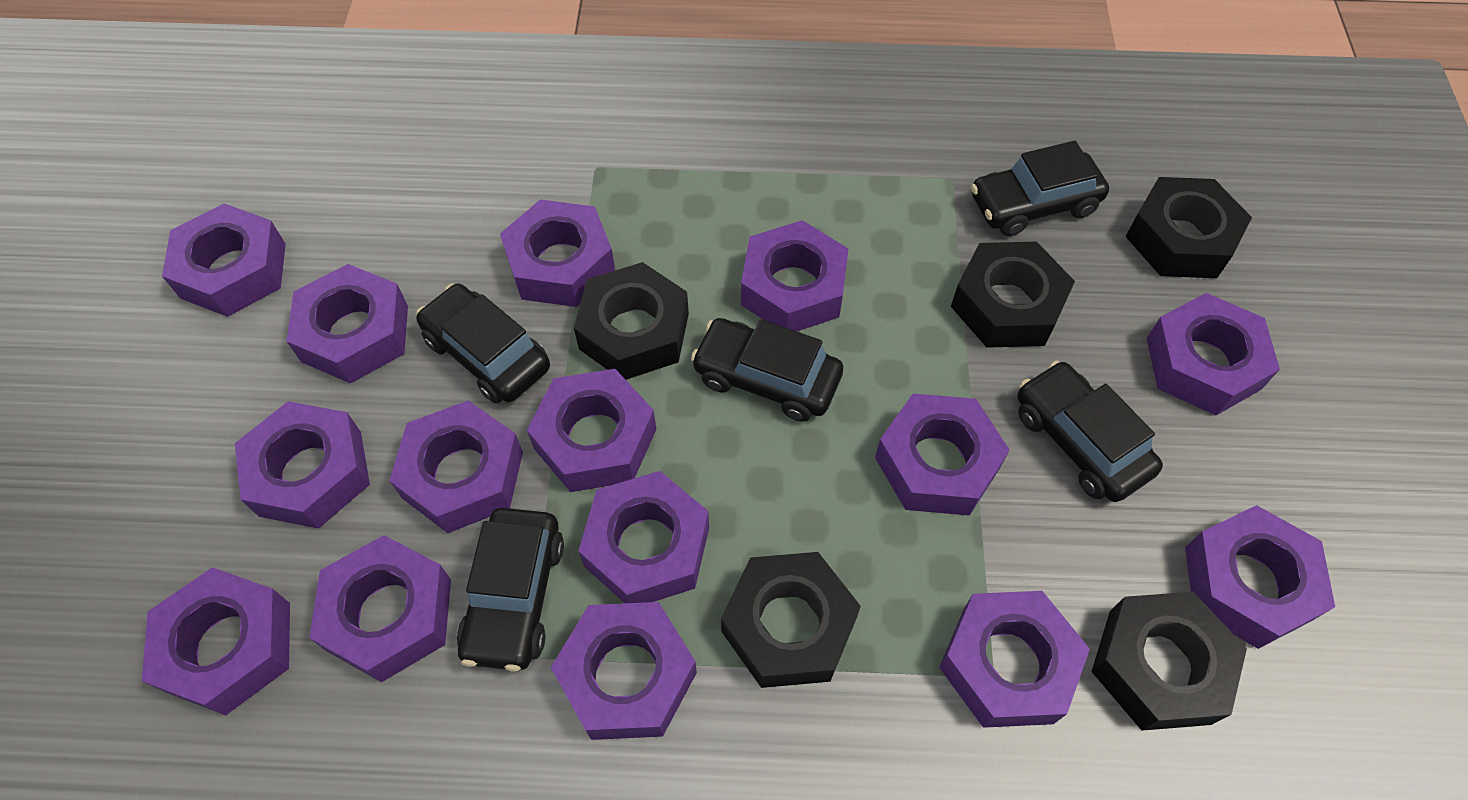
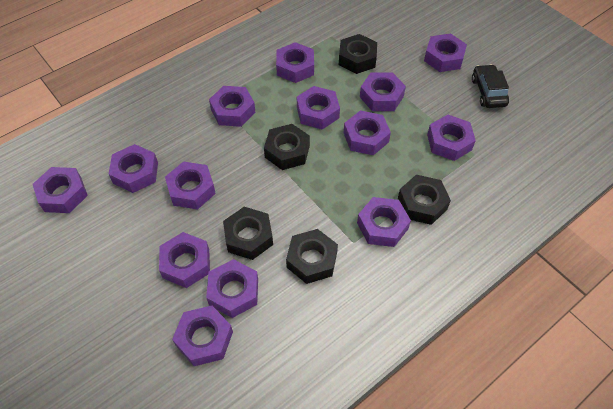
black car: [416,284,550,403] [457,508,564,671] [691,318,843,422] [971,141,1109,236] [1018,361,1163,502] = 5 -> [472,64,509,108] = 1
purple nut: [142,567,290,715] [162,204,286,317] [235,401,370,529] [286,264,408,383] [309,535,451,682] [389,401,523,533] [500,199,615,307] [527,369,656,492] [551,602,697,740] [578,471,709,603] [741,220,848,331] [875,394,1010,516] [939,591,1090,728] [1146,293,1280,415] [1185,505,1335,649] = 15 -> [33,167,88,213] [109,144,158,193] [159,232,210,288] [165,162,216,210] [172,306,233,366] [206,259,258,318] [209,86,255,127] [276,42,314,83] [297,86,340,130] [344,110,391,155] [357,197,411,247] [360,72,406,111] [424,33,467,72] [427,115,476,161] = 14

